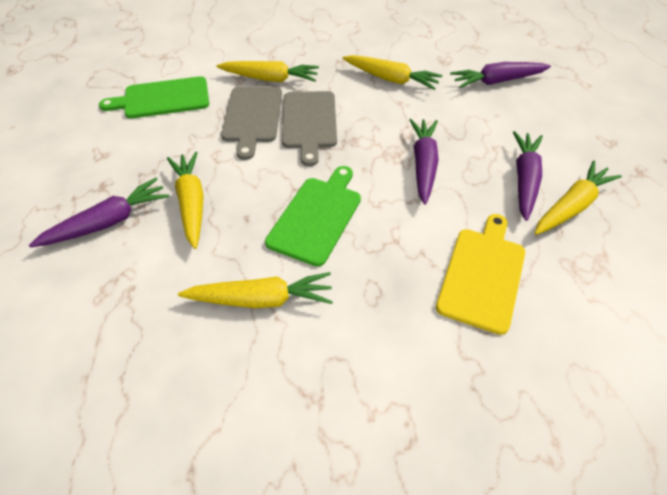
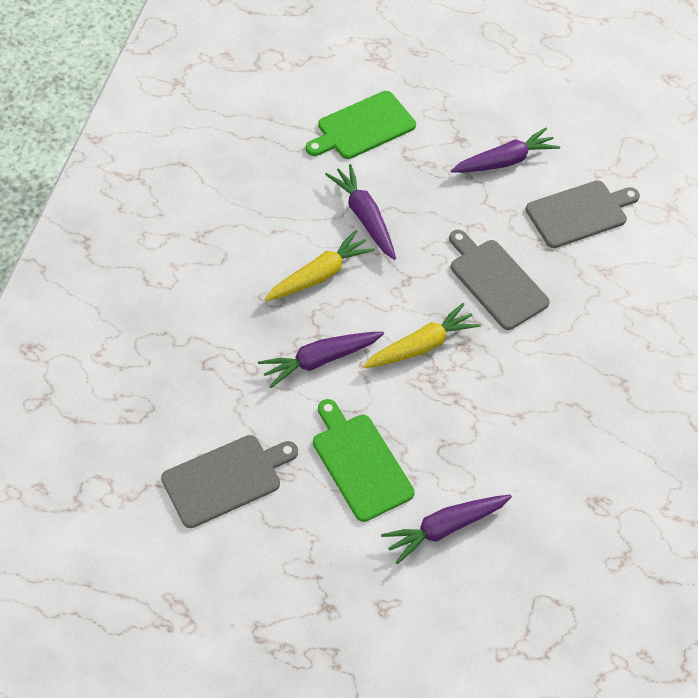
grey cutting board: [221,86,282,160] [282,91,337,166] = 2 -> [161,435,298,528] [449,230,550,330] [526,180,640,248] = 3
yellow carrot: [167,152,204,249] [178,272,333,308] [216,61,319,82] [342,55,442,90] [534,161,622,235] = 5 -> [265,230,375,301] [363,303,481,368] = 2
yellow cutting board: [436,214,525,335] = 1 -> none = 0

